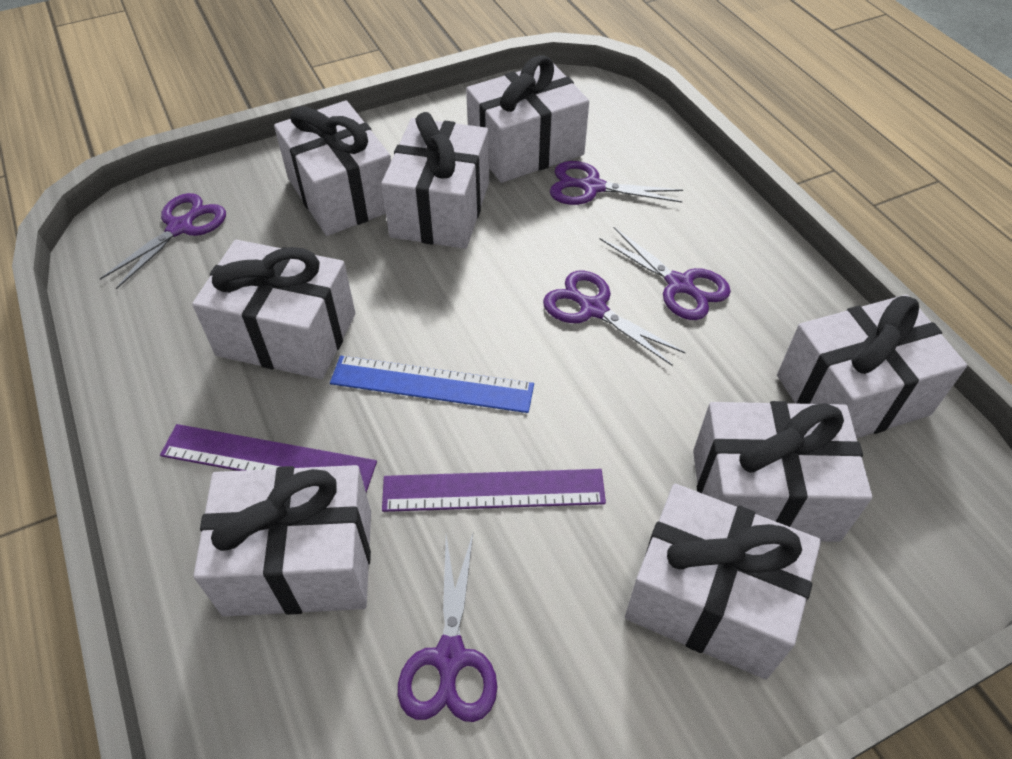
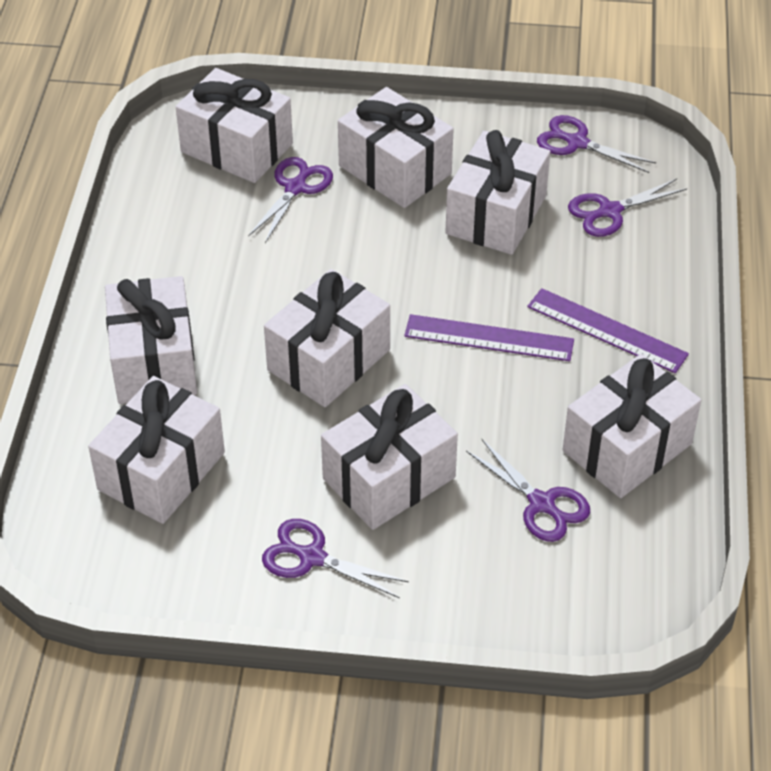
blue ruler: [330,356,534,413] = 1 -> none = 0

